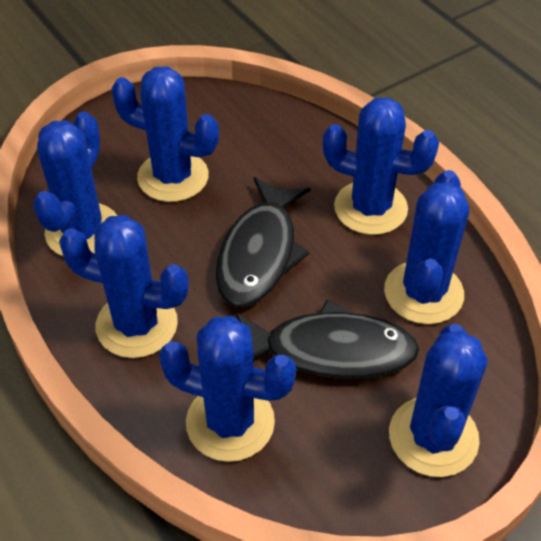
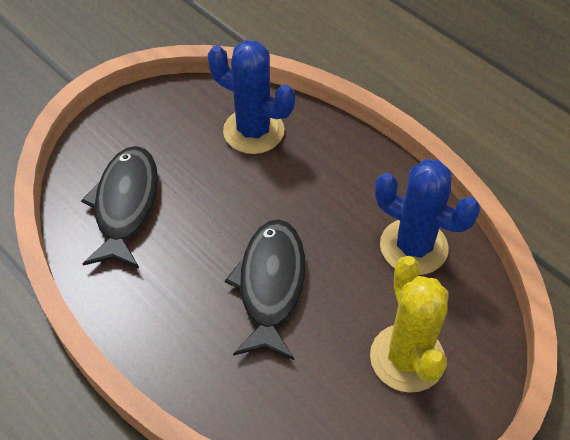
blue cactus: [33,112,117,257] [59,215,189,358] [111,66,219,202] [159,316,296,462] [323,97,439,235] [384,170,469,324] [389,324,487,477] = 7 -> [208,40,295,154] [375,159,481,275] = 2
yellow cactus: none = 0 -> [370,256,449,393] = 1

